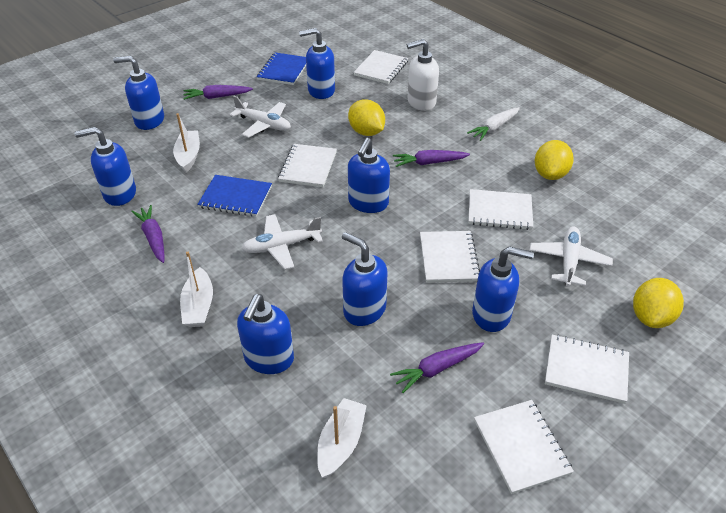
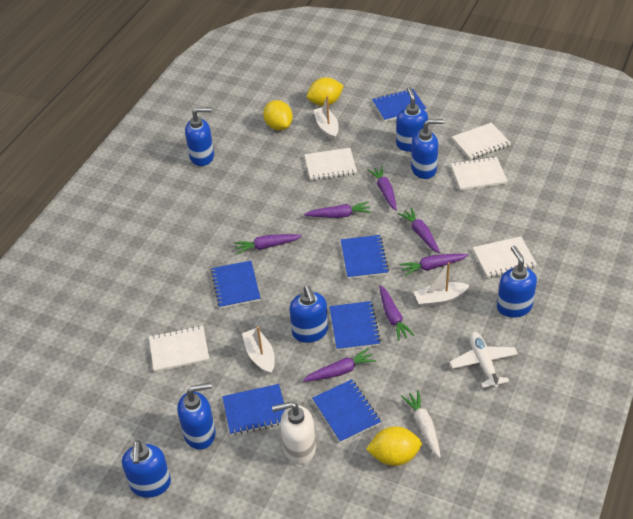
blue notebook: [197,175,272,217] [257,52,306,85] = 2 -> [211,261,261,309] [222,384,286,435] [312,379,381,443] [329,301,381,351] [341,235,389,279] [372,89,426,122] = 6
purple carrot: [131,205,164,263] [183,85,253,100] [390,342,484,393] [393,150,470,167] = 4 -> [234,234,302,254] [303,348,376,382] [304,202,371,218] [368,166,397,210] [379,285,415,341] [398,208,440,253] [399,254,468,276] = 7
white notebook: [278,144,337,187] [353,50,408,84] [420,231,480,283] [469,189,533,230] [474,400,574,494] [545,334,629,404] = 6 -> [149,326,209,372] [304,148,357,181] [451,157,508,191] [452,123,511,160] [473,236,537,278] = 5
white plane: [230,96,291,138] [241,214,323,270] [530,226,613,287] = 3 -> [450,332,518,388] = 1

